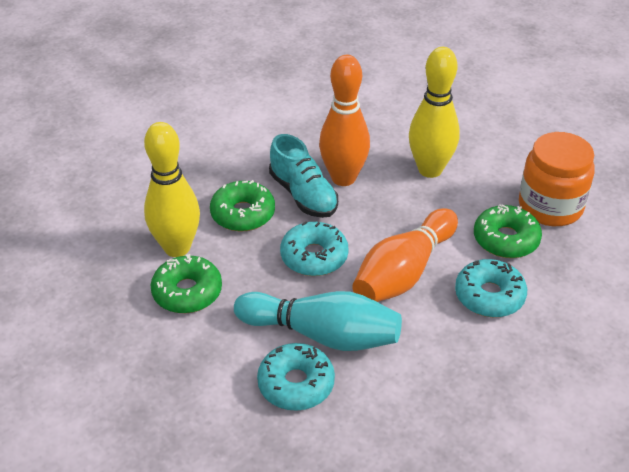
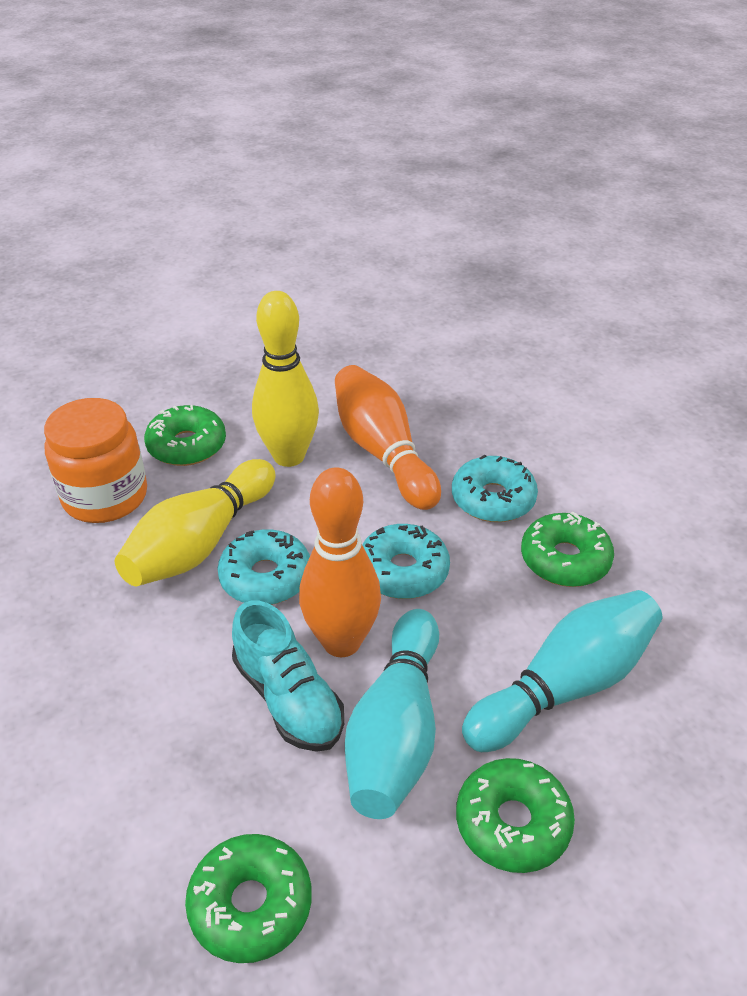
green donut: [151,254,222,313] [210,180,275,231] [474,204,542,258] = 3 -> [144,405,226,466] [185,834,312,963] [456,758,575,873] [521,512,614,587] = 4
turquoise bowling pin: [234,291,402,351] = 1 -> [345,609,439,819] [462,590,663,752] = 2

